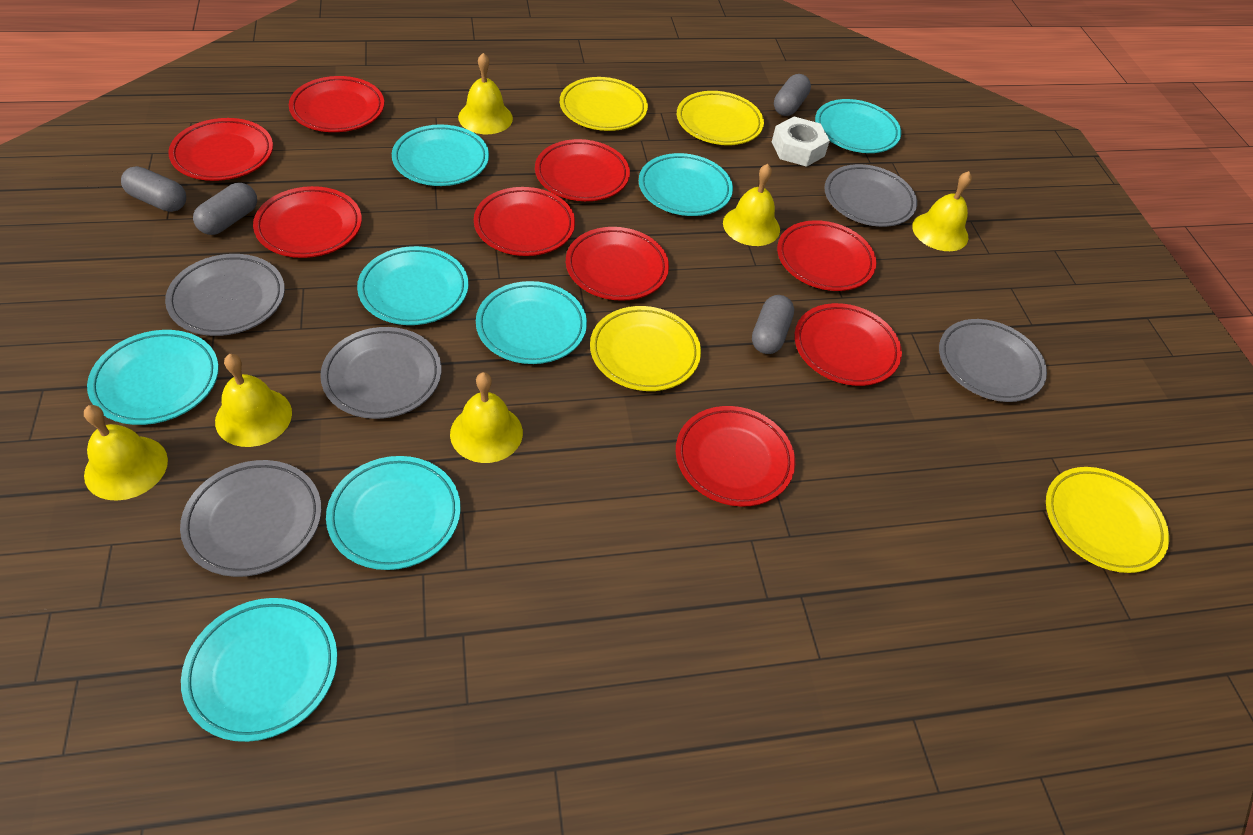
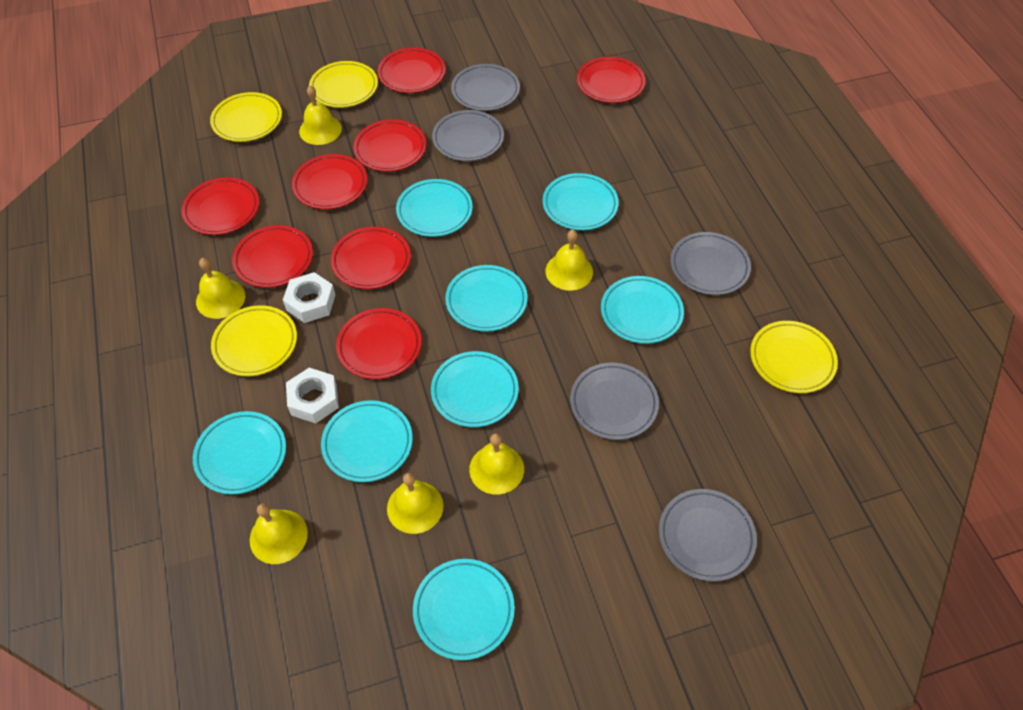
grey capsule: [121,166,186,212] [193,183,257,235] [752,295,794,354] [774,74,811,116] = 4 -> none = 0
red plate: [168,118,273,181] [253,186,362,258] [289,76,384,132] [474,187,575,256] [535,139,630,201] [566,227,669,301] [676,406,795,507] [777,220,876,291] [794,303,902,386] = 9 -> [182,177,259,235] [232,225,313,288] [292,154,367,209] [331,227,411,289] [336,308,421,379] [353,120,426,172] [378,47,446,93] [577,57,645,103] = 8
white nut: [772,117,830,167] = 1 -> [283,272,335,323] [286,368,339,423] = 2

